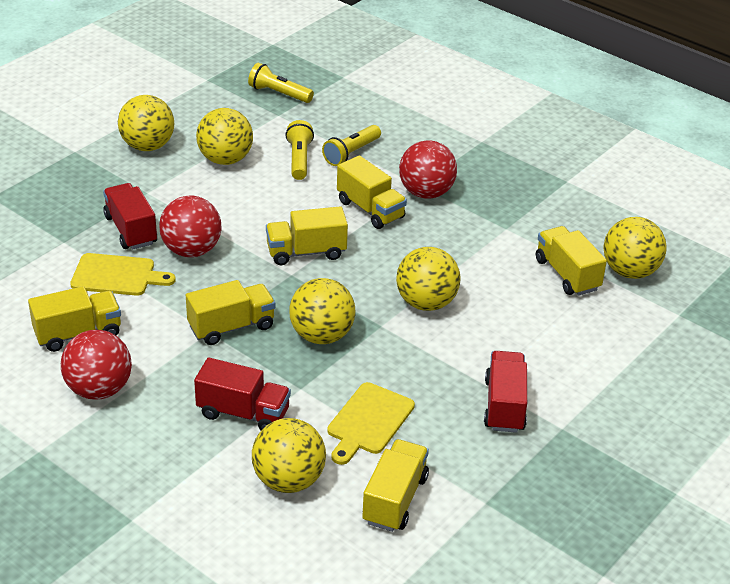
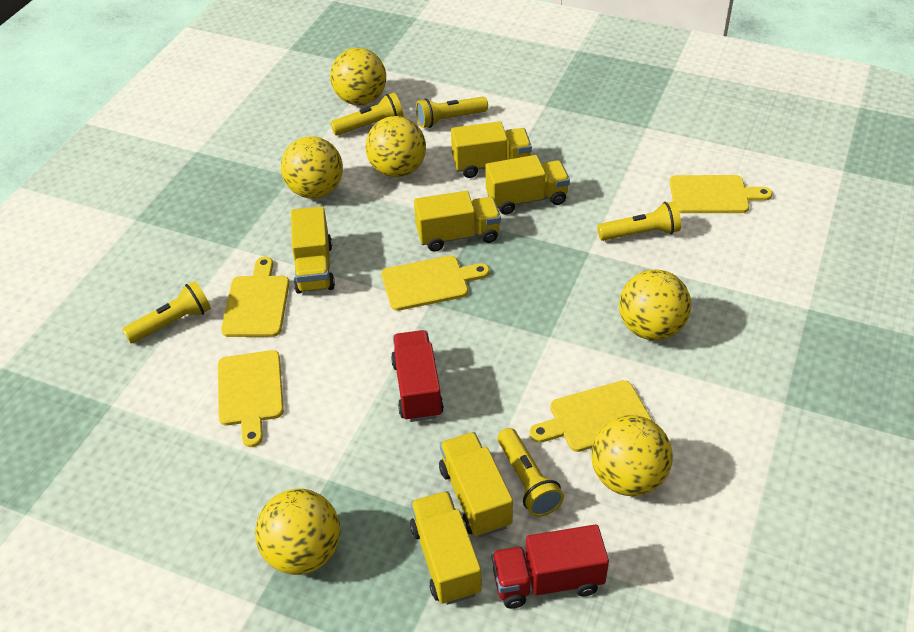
red ball: [61,330,132,399] [159,196,222,257] [399,140,457,199] = 3 -> none = 0
red truck: [103,183,157,249] [194,358,291,430] [484,351,527,433] = 3 -> [391,330,444,422] [491,524,609,609] = 2
yellow cutting board: [70,253,176,296] [327,382,415,465] = 2 -> [218,350,284,447] [221,257,289,337] [381,255,490,311] [529,380,652,452] [670,175,773,213] = 5
yellow flashlight: [248,63,314,103] [286,120,314,180] [322,125,381,166] = 3 -> [122,281,211,343] [330,93,403,135] [416,97,488,128] [497,428,564,517] [597,201,681,241] = 5

